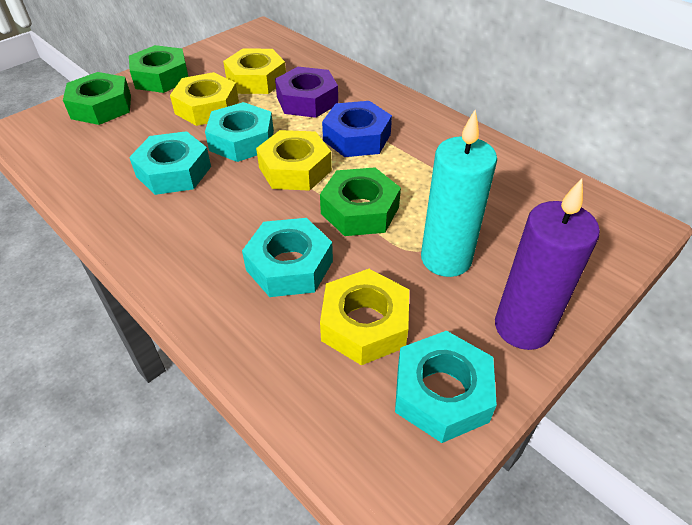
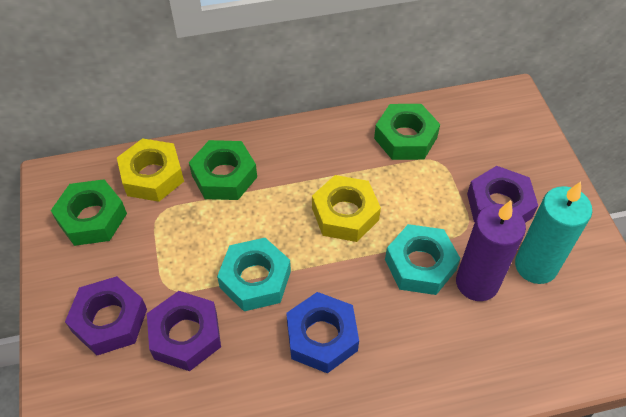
purple nut: [275,67,338,118] = 1 -> [65,276,147,355] [147,291,221,371] [467,166,538,223] = 3
turquoise nut: [129,131,211,195] [205,102,274,162] [242,218,333,297] [395,331,497,443] = 4 -> [217,238,291,311] [385,224,460,295] = 2
yellow nut: [170,72,239,126] [223,48,286,94] [256,130,332,191] [320,269,409,365] = 4 -> [117,138,184,202] [312,175,381,242] = 2

